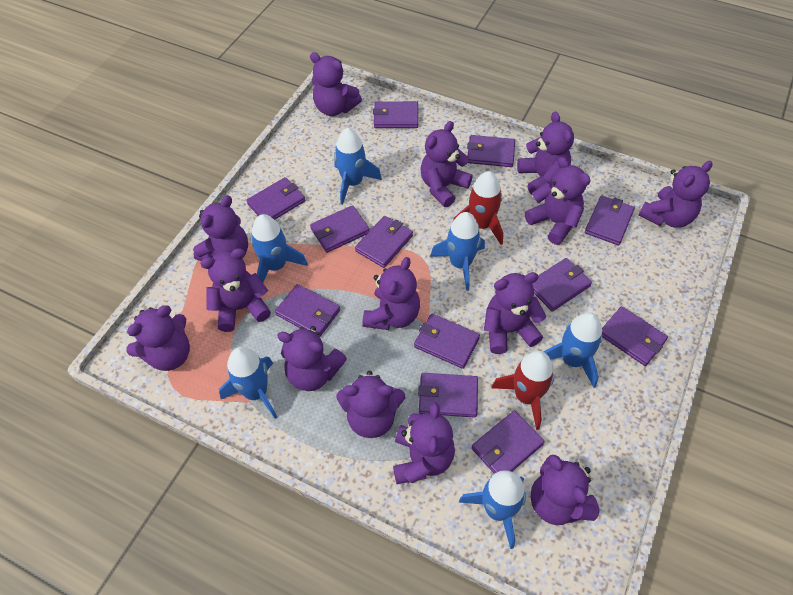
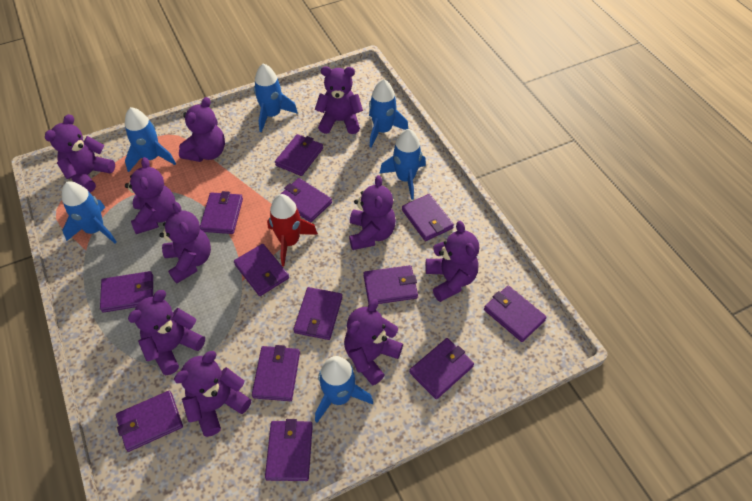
purple teddy bear: [126,305,190,371] [193,195,248,261] [200,248,271,332] [277,326,347,391] [310,52,362,116] [337,371,405,438] [362,257,420,330] [393,402,455,484] [421,121,473,207] [484,272,546,354] [517,111,574,196] [525,157,590,245] [531,455,600,525] [638,161,712,228] = 14 -> [45,114,115,192] [125,157,176,234] [128,290,205,375] [159,202,211,284] [174,351,251,437] [179,97,225,162] [315,66,363,134] [344,299,403,385] [349,175,396,250] [426,221,479,302] = 10
purple wallet: [246,177,305,220] [275,284,340,337] [310,205,370,253] [355,216,413,268] [373,101,418,128] [414,314,480,369] [418,373,478,418] [467,135,515,167] [471,411,545,473] [532,258,592,312] [585,195,635,245] [602,306,668,366] = 12 -> [100,271,153,313] [116,391,183,452] [200,191,243,234] [234,244,289,296] [252,345,300,401] [265,419,313,481] [275,134,323,176] [281,178,332,222] [294,287,342,340] [363,265,418,304] [402,194,454,241] [409,338,474,399] [484,286,547,342] = 13
red rocket: [453,171,503,245] [491,351,554,430] = 2 -> [267,194,318,266] = 1

